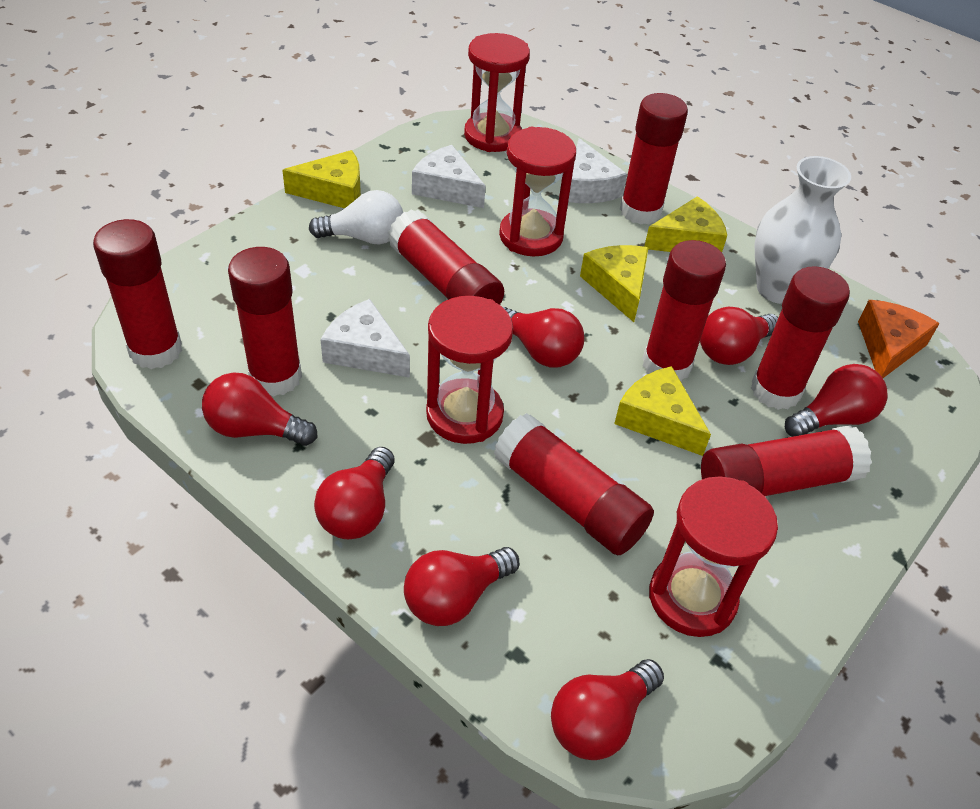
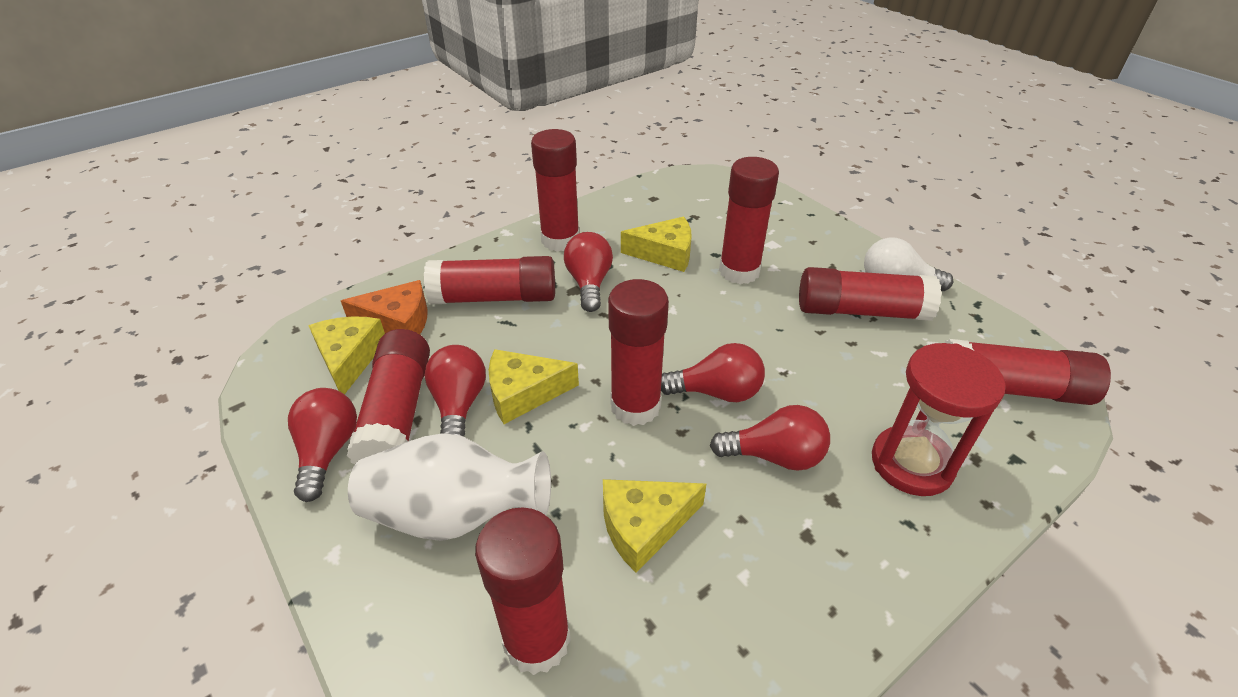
red hourglass: [426,296,513,444] [464,33,530,152] [499,127,576,256] [649,476,778,637] = 4 -> [872,343,1006,496] = 1
red light bulb: [202,372,317,446] [314,447,395,539] [404,547,519,626] [503,307,584,367] [551,659,664,760] [700,306,778,365] [785,364,887,437] = 7 -> [288,388,357,502] [424,345,486,437] [564,232,613,312] [661,343,765,402] [710,405,830,471] = 5
white cheese: [320,299,410,378] [412,145,486,208] [568,138,627,203] = 3 -> none = 0

